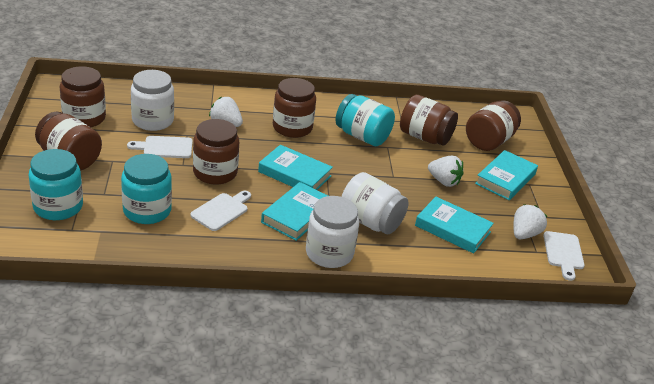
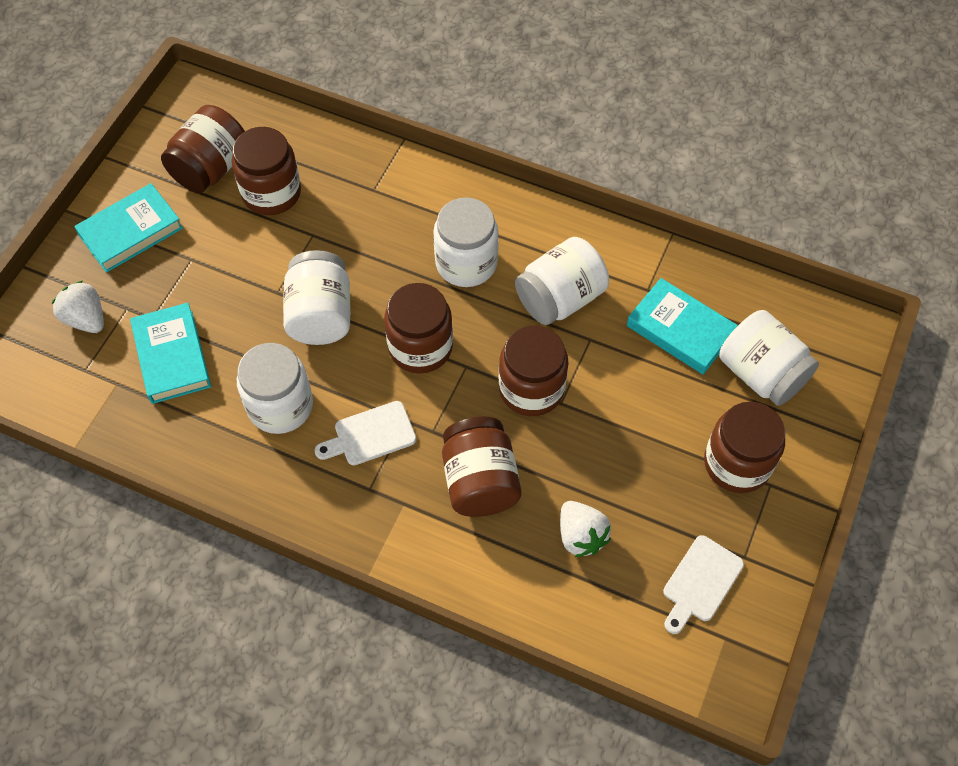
turquoise book: [258,145,333,190] [261,182,328,241] [415,197,494,254] [475,150,538,200] = 4 -> [74,183,183,273] [130,303,211,404] [627,278,738,374] = 3
turquoise jar: [29,149,83,220] [121,154,172,224] [335,94,395,146] = 3 -> none = 0
white cutting board: [127,136,193,158] [190,191,251,231] [543,231,585,281] = 3 -> [315,401,416,465] [663,535,744,634] = 2
white jar: [131,70,174,131] [306,196,359,268] [341,172,409,234] = 3 -> [237,343,313,434] [283,250,350,345] [433,198,499,287] [515,237,609,325] [719,310,819,406] = 5
white strawberry: [209,97,243,127] [428,156,464,187] [513,204,548,239] = 3 -> [52,281,104,333] [560,501,611,557] = 2

